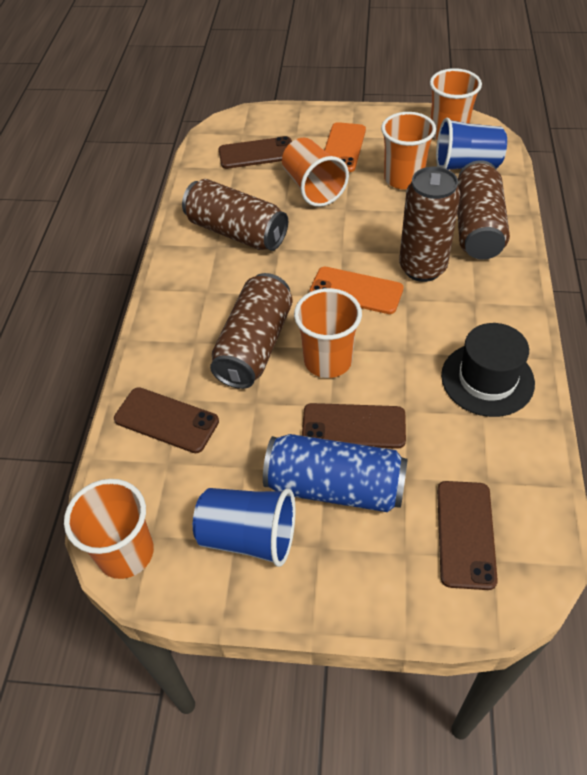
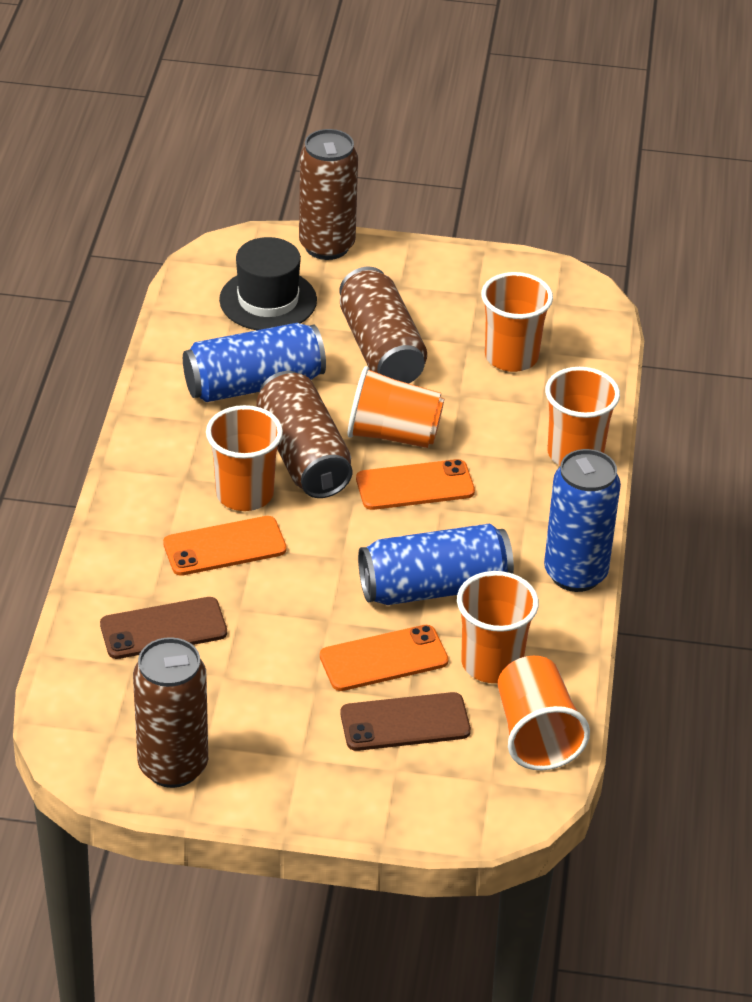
blue can: [263,434,408,512] = 1 -> [183,323,326,402] [358,524,514,605] [544,449,621,592] = 3
blue cup: [193,488,295,567] [436,117,507,170] = 2 -> none = 0
brown phone: [114,387,219,453] [219,136,292,169] [302,403,406,449] [437,481,498,590] = 4 -> [100,597,227,659] [340,692,471,751] = 2
orange cup: [64,479,154,579] [282,138,349,207] [294,288,362,378] [381,112,436,189] [430,68,482,140] = 5 -> [206,405,283,511] [347,366,444,448] [457,571,539,683] [481,272,553,372] [497,656,590,770] [545,367,620,466] = 6
orange phone: [310,267,404,314] [324,122,366,172] = 2 -> [163,516,287,576] [320,625,449,691] [356,459,475,510] = 3

